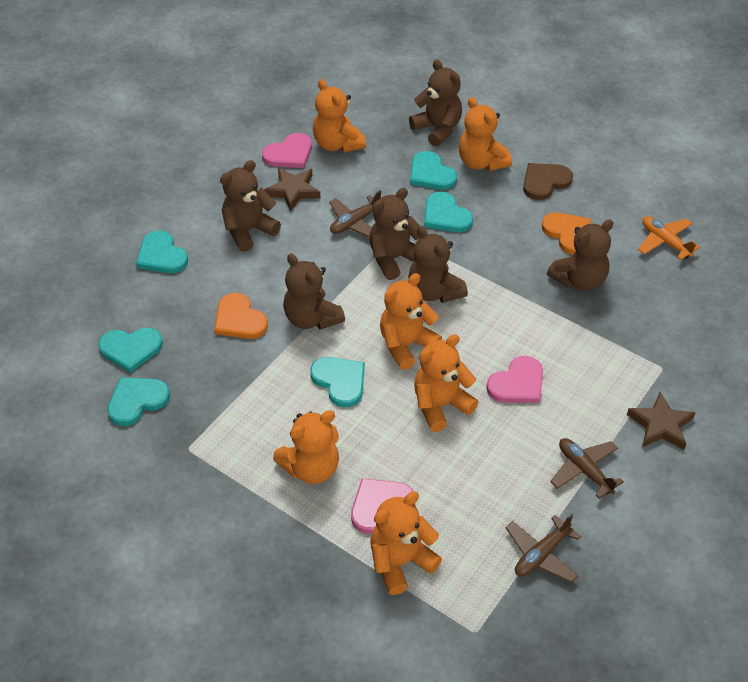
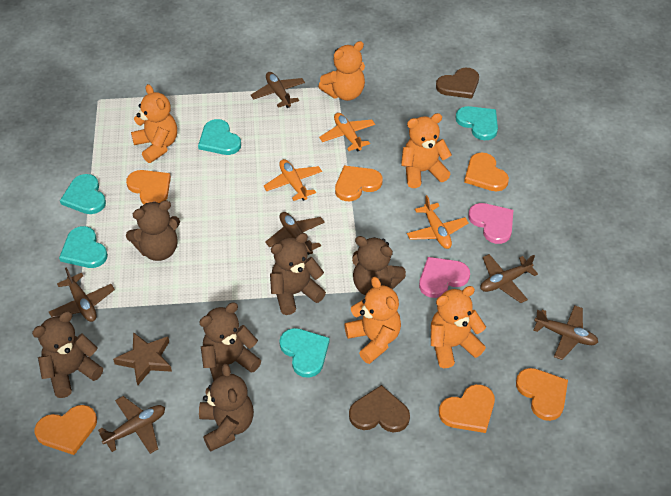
brown heart: [523,163,573,200] = 1 -> [349,385,410,432] [436,68,479,99] = 2
brown plane: [329,190,381,237] [506,513,581,583] [550,438,624,499] = 3 -> [49,268,115,322] [98,396,165,454] [251,72,305,108] [265,212,325,255] [480,254,538,303] [534,305,598,360] = 6
brown star: [264,168,320,212] [627,392,696,450] = 2 -> [113,332,172,385] = 1
orange heart: [214,293,268,339] [542,212,591,255] = 2 -> [35,405,97,455] [126,170,171,204] [335,166,382,201] [439,384,495,433] [464,153,509,191] [516,368,568,421] = 6
orange plane: [638,216,700,260] = 1 -> [263,159,322,201] [319,113,375,152] [407,195,469,249] = 3
orange teddy bear: [273,410,339,484] [313,79,366,153] [370,491,442,595] [380,273,442,370] [414,334,478,432] [459,97,512,171] = 6 -> [131,84,177,163] [318,41,365,101] [344,277,401,364] [401,113,452,188] [431,286,486,368] = 5
pink heart: [262,133,312,168] [351,478,415,534] [486,356,543,403] = 3 -> [419,257,470,298] [468,203,513,244] = 2
turquoise heart: [98,328,163,373] [107,377,170,426] [136,231,188,273] [310,357,365,407] [410,151,457,190] [424,192,473,232] = 6 -> [59,226,108,268] [60,174,106,214] [198,119,241,155] [279,328,330,378] [456,106,498,140] = 5

